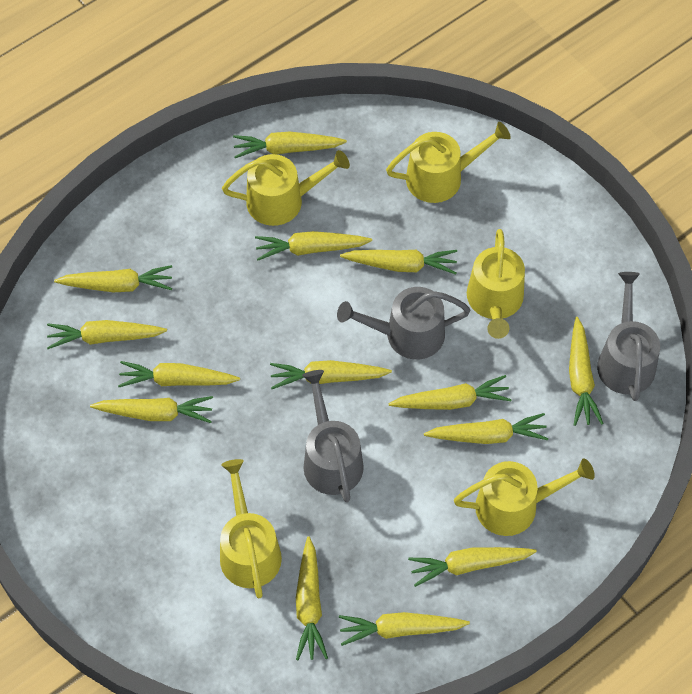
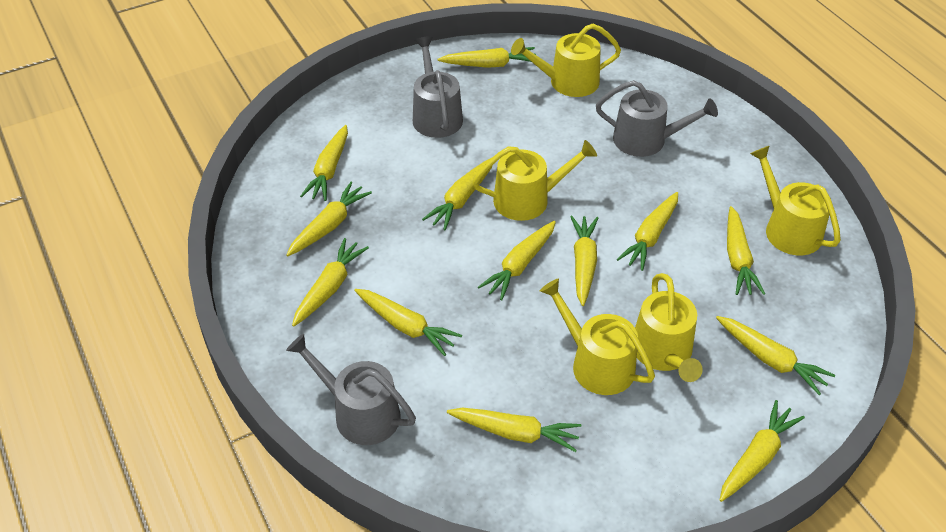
yellow carrot: [47,320,167,349] [54,265,172,292] [90,396,213,423] [118,361,240,387] [233,132,347,158] [255,231,372,260] [270,360,392,389] [296,537,328,660] [339,612,470,646] [340,250,457,275] [389,375,512,410] [408,547,537,587] [424,413,548,444] [569,317,604,426] = 14 -> [286,182,372,256] [292,238,369,327] [300,125,348,201] [354,289,462,356] [422,157,493,230] [438,47,536,68] [447,408,581,452] [478,221,556,300] [570,216,598,306] [616,192,678,271] [716,316,835,395] [720,400,805,502] [727,206,765,295] = 13

